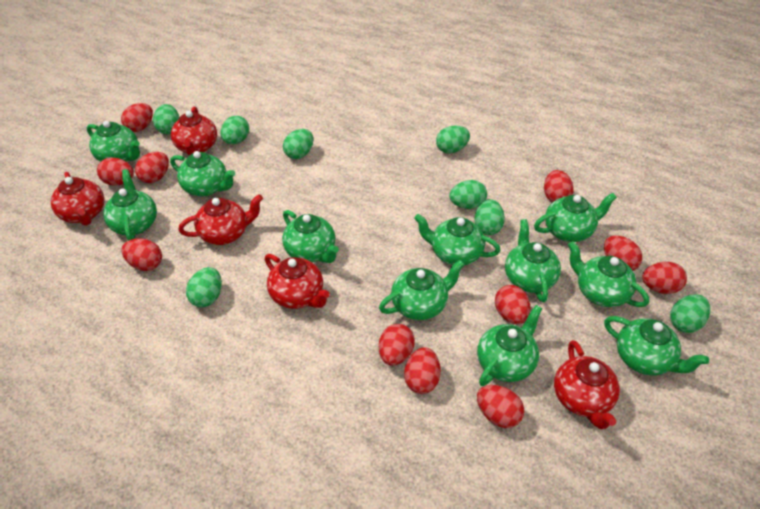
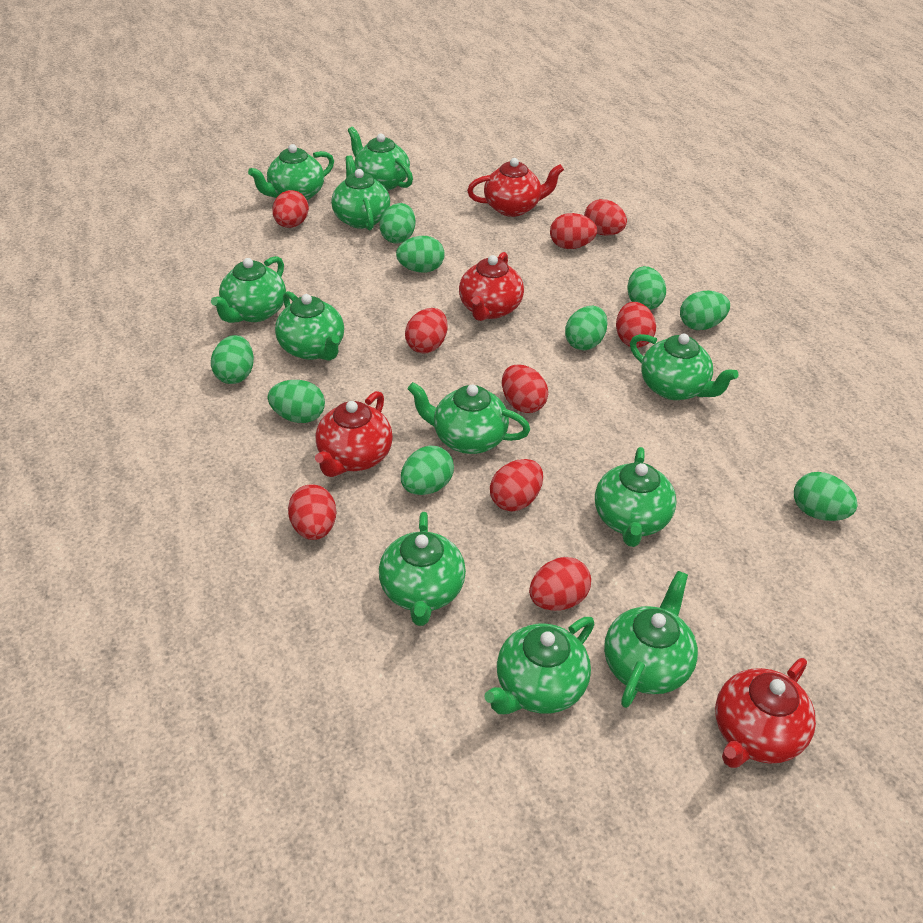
green egg: [153,104,179,134] [186,267,222,307] [221,116,249,144] [283,129,313,159] [436,126,470,154] [449,180,487,209] [474,199,505,235] [670,294,710,333] = 8 -> [211,335,254,384] [268,380,325,423] [380,203,416,244] [396,236,444,273] [401,446,454,495] [565,306,608,350] [628,266,666,310] [680,290,730,330] [794,472,858,521] = 9
red egg: [97,158,134,185] [121,103,153,132] [121,238,162,271] [135,152,169,183] [379,324,415,366] [404,347,441,394] [477,385,524,428] [495,285,530,324] [544,170,574,202] [604,235,642,271] [642,262,687,294] = 11 -> [272,190,309,228] [288,484,336,540] [405,308,448,353] [490,459,543,511] [502,365,548,413] [529,557,591,611] [550,213,597,249] [584,199,627,236] [616,302,656,348] = 9
red teapot: [51,172,104,226] [171,107,217,156] [178,194,263,245] [265,254,330,309] [554,340,620,429] = 5 -> [315,391,393,477] [459,252,524,321] [467,158,564,217] [715,658,816,768] = 4

